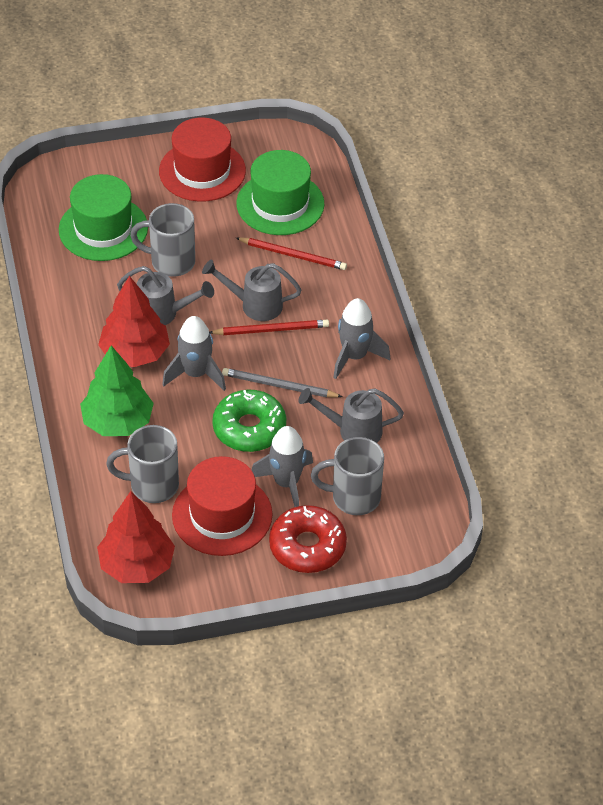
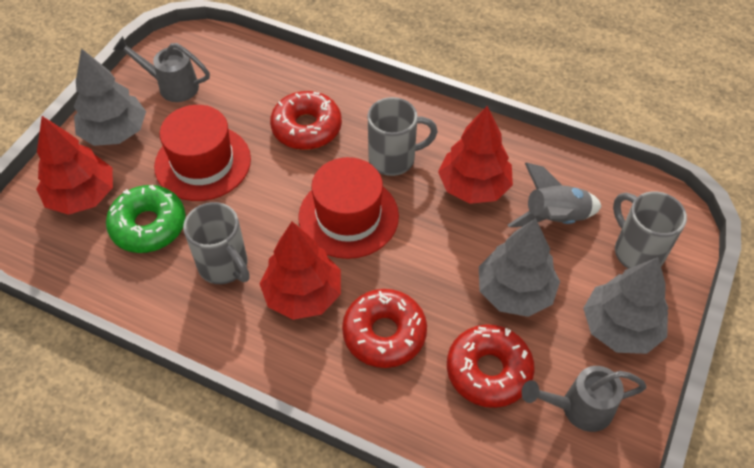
green hat: [59,174,148,261] [236,150,324,235] = 2 -> none = 0
green tree: [80,345,154,436] = 1 -> none = 0
grey pencil: [222,368,343,397] = 1 -> none = 0
grey rocket: [162,316,226,391] [251,426,313,507] [333,298,390,379] = 3 -> [508,163,601,227] = 1
grey tree: none = 0 -> [74,48,146,146] [479,218,560,317] [583,257,669,354] = 3
grey watering can: [117,266,214,325] [202,260,302,321] [299,388,404,443] = 3 -> [113,36,210,102] [521,366,646,432] = 2
red donut: [269,505,347,573] = 1 -> [270,91,342,150] [342,289,427,368] [447,324,535,408] = 3
red pencil: [209,320,329,335] [236,237,347,270] = 2 -> none = 0
red tree: [97,491,175,583] [98,276,170,367] = 2 -> [36,116,113,215] [260,221,341,320] [438,106,513,204] = 3

